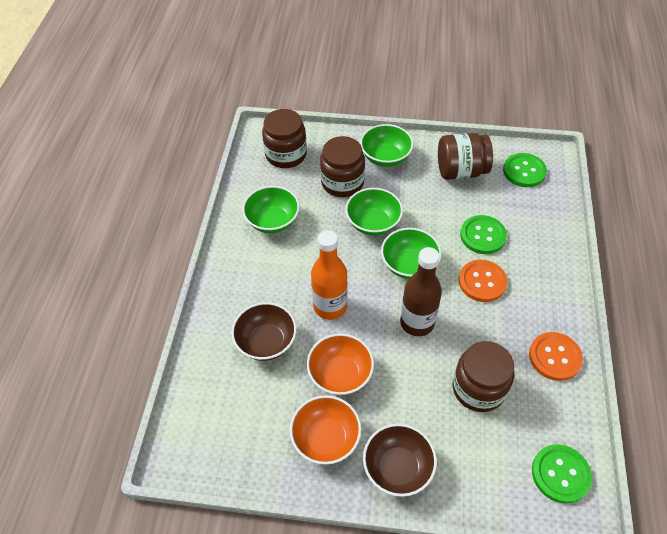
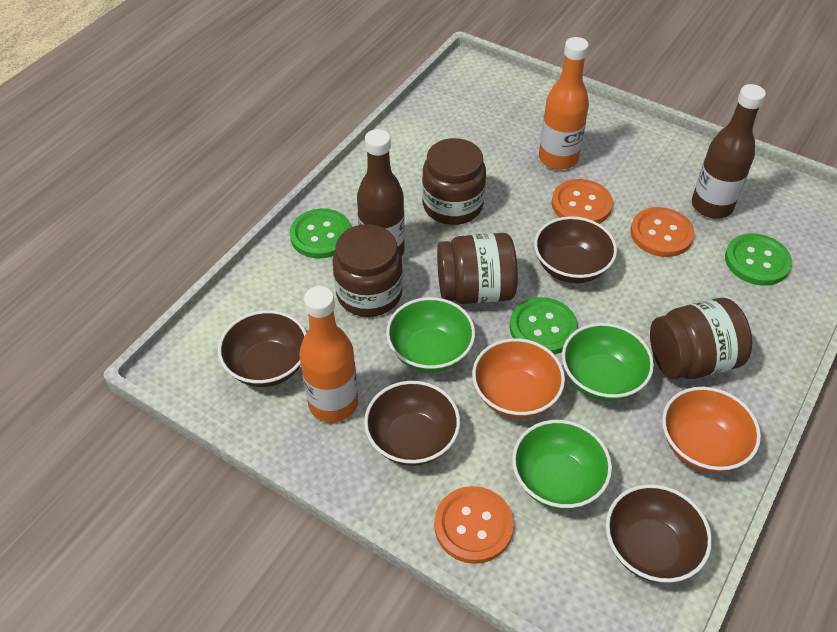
brown bottle: [400,247,442,336] = 1 -> [357,129,405,257] [692,84,766,218] = 2
brown bowl: [231,302,297,361] [363,424,437,497] = 2 -> [218,310,306,387] [364,381,460,466] [534,216,617,283] [606,484,712,583] = 4
green bowl: [242,186,300,233] [345,188,403,236] [360,124,413,167] [381,228,441,279] = 4 -> [386,297,475,373] [512,420,612,510] [562,323,654,401] = 3
orange bottle: [311,230,348,320] = 1 -> [299,286,358,423] [539,37,589,170] = 2
orange button: [459,260,508,302] [529,332,583,381] = 2 -> [434,486,514,564] [552,179,613,224] [630,207,694,257] = 3

